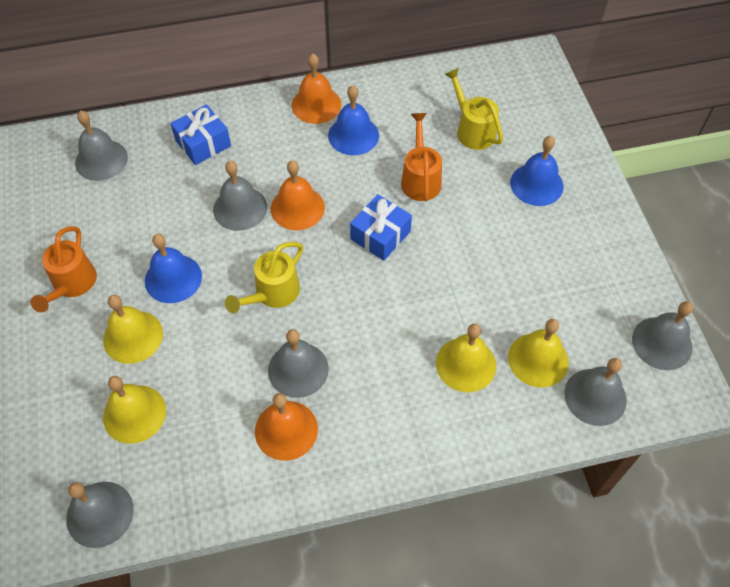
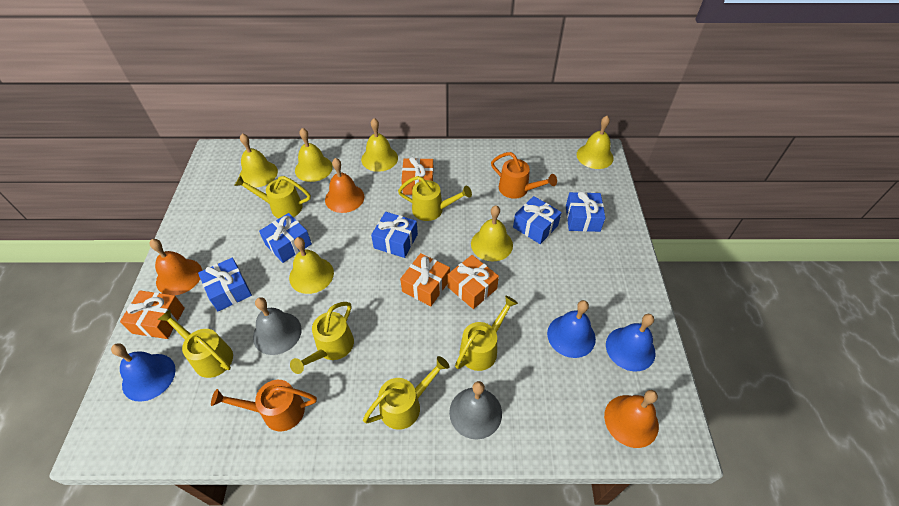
blue gift: [170,104,231,165] [350,194,412,261] = 2 -> [198,258,252,311] [259,213,312,263] [371,212,418,258] [513,196,562,244] [566,191,605,232] = 5
grey bell: [66,482,134,548] [75,111,128,181] [213,161,267,231] [268,329,329,398] [564,358,627,426] [632,301,693,370] = 6 -> [253,297,302,355] [449,381,502,440] = 2
orange gift: none = 0 -> [120,290,185,339] [400,253,450,306] [401,157,434,195] [447,255,499,309] = 4
yellow bell: [103,295,163,364] [103,376,166,444] [436,324,496,392] [508,319,569,388] = 4 -> [239,133,278,188] [289,237,334,294] [295,128,333,182] [361,118,398,172] [471,205,513,261] [577,116,614,169] = 6
yellow watering can: [225,242,303,313] [445,68,503,150] = 2 -> [158,309,233,378] [234,175,311,218] [290,302,354,374] [363,356,450,430] [398,176,472,221] [455,295,518,371] = 6

